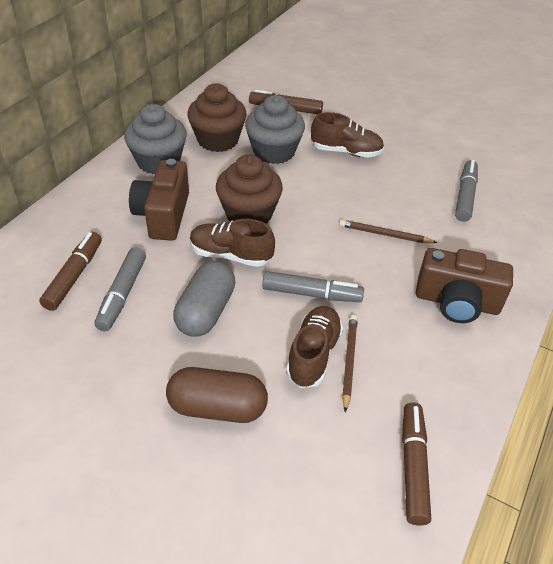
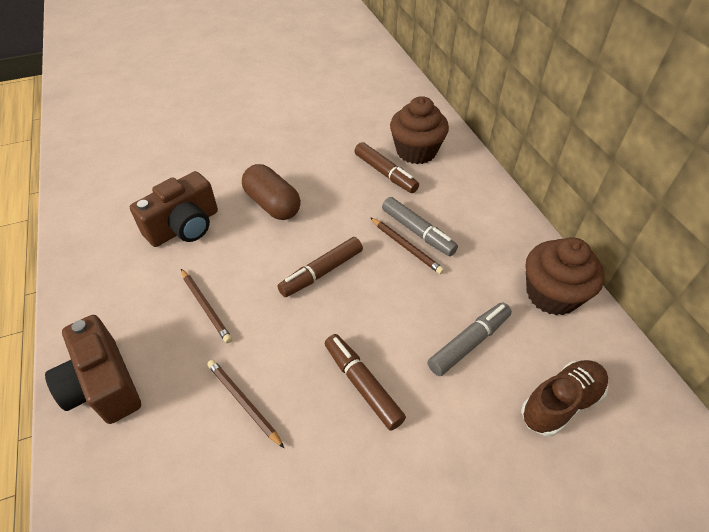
brown pencil: [339,220,438,243] [342,315,358,413] = 2 -> [181,269,232,343] [207,359,284,448] [370,217,444,274] = 3
brown shoe: [190,219,275,267] [286,306,343,388] [311,112,384,158] = 3 -> [521,360,608,436] = 1
grey capsule: [173,261,235,337] = 1 -> none = 0
grey cupcake: [124,104,187,174] [245,95,305,164] = 2 -> none = 0
grey marker: [95,247,146,331] [262,271,364,302] [455,160,478,222] = 3 -> [382,197,458,256] [427,302,512,376] = 2

